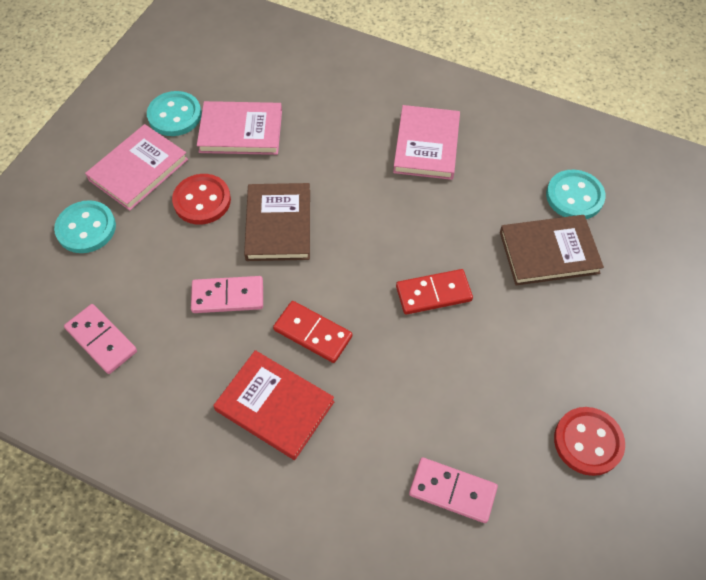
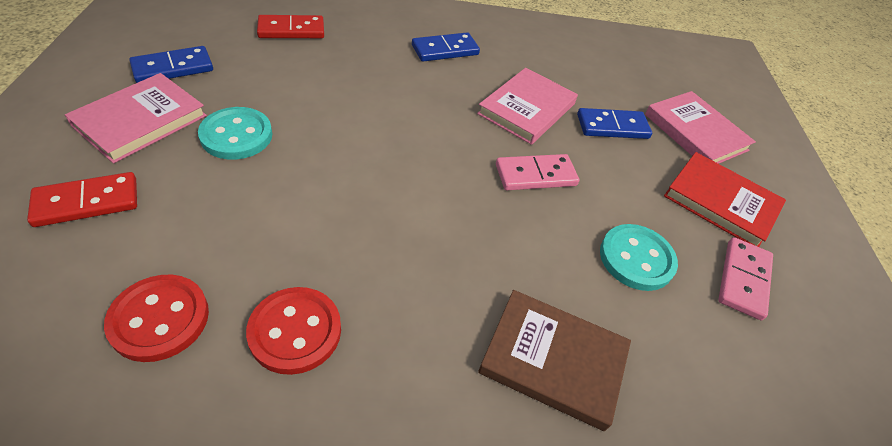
blue domino: none = 0 -> [129,46,213,83] [412,32,480,62] [577,108,652,139] = 3
brown book: [244,183,310,261] [500,215,604,285] = 2 -> [478,290,631,431] = 1
pink domino: [64,304,137,374] [191,276,263,313] [409,457,498,523] = 3 -> [496,154,579,190] [718,237,773,320] = 2
turquoise button: [54,200,116,253] [147,91,202,136] [546,170,605,219] = 3 -> [198,107,272,160] [600,224,678,291] = 2

